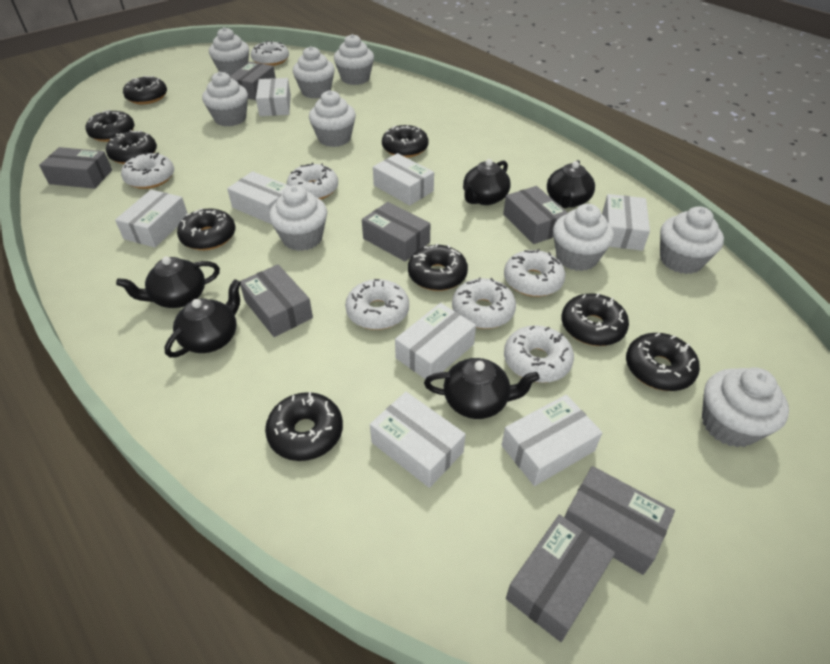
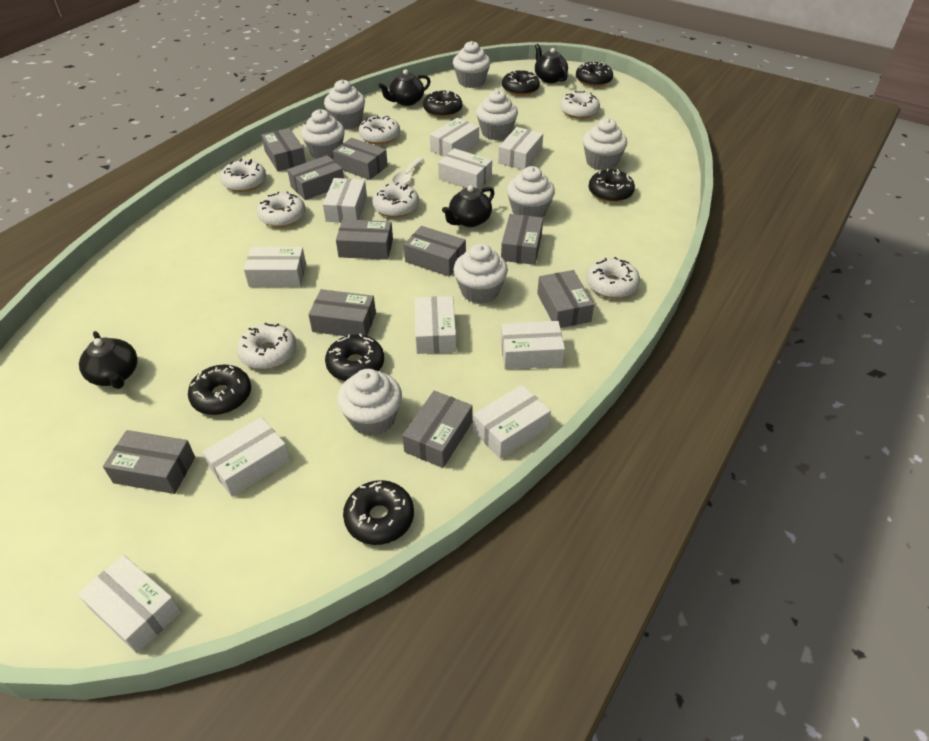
black donut: [86,110,135,142] [106,130,157,164] [123,76,167,104] [177,208,235,250] [265,392,343,461] [382,125,429,158] [408,244,468,291] [562,293,629,346] [626,333,700,391] = 9 -> [188,365,251,415] [325,333,384,381] [343,480,414,545] [423,90,462,117] [502,70,540,96] [576,62,613,87] [588,169,635,202] = 7
black teapot: [116,256,220,308] [165,279,241,358] [424,358,540,419] [463,159,511,205] [547,160,595,209] = 5 -> [79,331,138,389] [378,69,431,106] [442,185,494,227] [535,44,568,83] = 4
grey box: [39,147,112,189] [230,62,276,100] [240,264,313,337] [362,202,431,262] [503,186,568,244] [506,514,615,642] [564,466,675,575] = 7 -> [103,430,195,494] [261,128,306,171] [287,155,344,200] [308,289,376,336] [333,138,388,180] [336,219,393,260] [402,391,473,468] [404,226,466,276] [501,214,543,265] [537,270,594,328] = 10
white box: [115,190,188,247] [227,171,289,224] [256,78,291,116] [370,392,466,488] [373,153,434,206] [395,303,476,383] [502,395,602,486] [602,194,650,251] = 8 -> [78,555,181,654] [202,417,290,497] [244,247,306,287] [323,178,367,223] [415,296,456,354] [430,118,479,156] [438,148,492,189] [473,385,551,459] [498,127,543,170] [500,321,565,369] = 10
white cupcake: [202,71,248,126] [209,27,249,76] [269,185,327,251] [293,46,335,99] [309,90,356,147] [334,34,374,85] [553,204,614,271] [660,206,724,274] [702,367,789,447] = 9 -> [301,109,345,159] [324,80,365,129] [337,369,402,436] [453,41,490,88] [453,243,508,304] [476,90,518,140] [507,166,555,217] [583,118,627,171] = 8
white spoon: none = 0 -> [392,157,424,184] = 1

